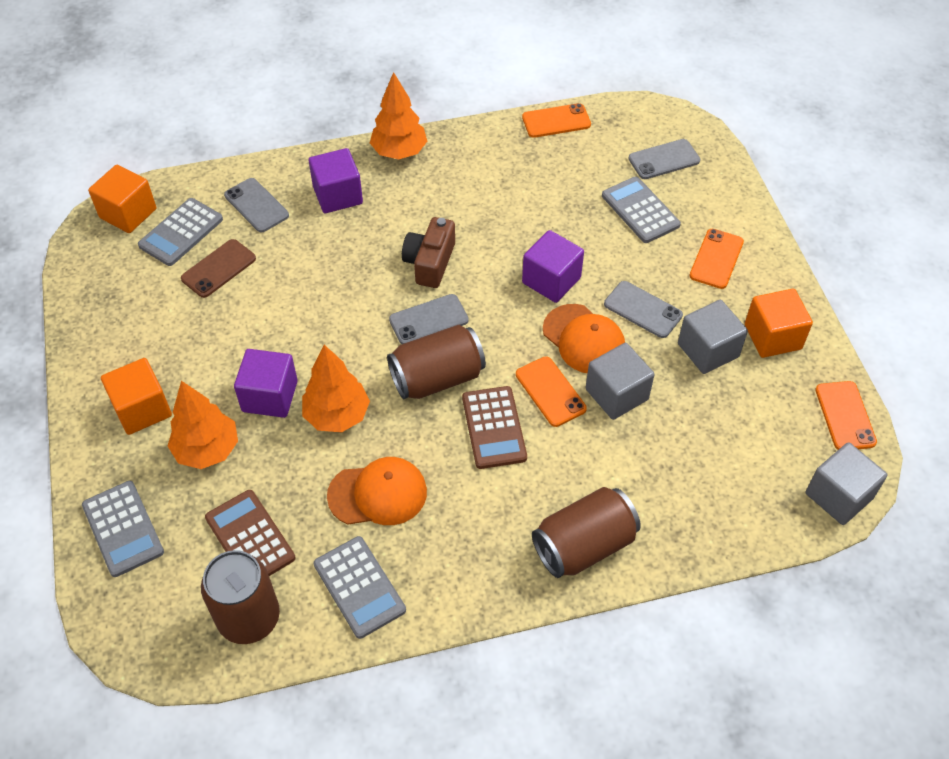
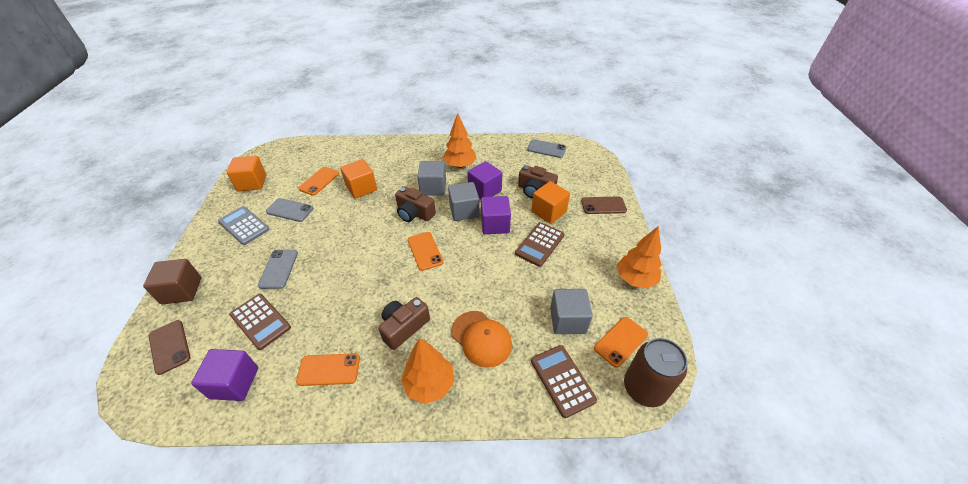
brown calculator: [205,490,296,576] [462,386,527,469] = 2 -> [229,294,291,350] [515,222,564,267] [531,345,597,418] = 3
brown camera: [402,217,455,288] = 1 -> [378,297,430,350] [395,186,436,222] [518,165,558,198] = 3
brown can: [201,550,280,644] [387,325,486,399] [532,487,641,578] = 3 -> [624,338,687,407] = 1
brown cube: none = 0 -> [143,259,201,305] = 1
brown phone: [181,239,256,298] = 1 -> [149,320,190,375] [581,196,627,214] = 2
grey calculator: [82,481,164,577] [138,198,223,266] [314,536,406,639] [602,177,681,243] = 4 -> [218,206,270,245] = 1
grey phone: [224,178,289,232] [389,294,469,344] [604,281,683,338] [628,139,700,179] = 4 -> [258,250,298,289] [266,198,314,222] [527,139,566,158] = 3
orange cap: [327,457,427,525] [543,304,625,373] = 2 -> [451,311,512,368] = 1

